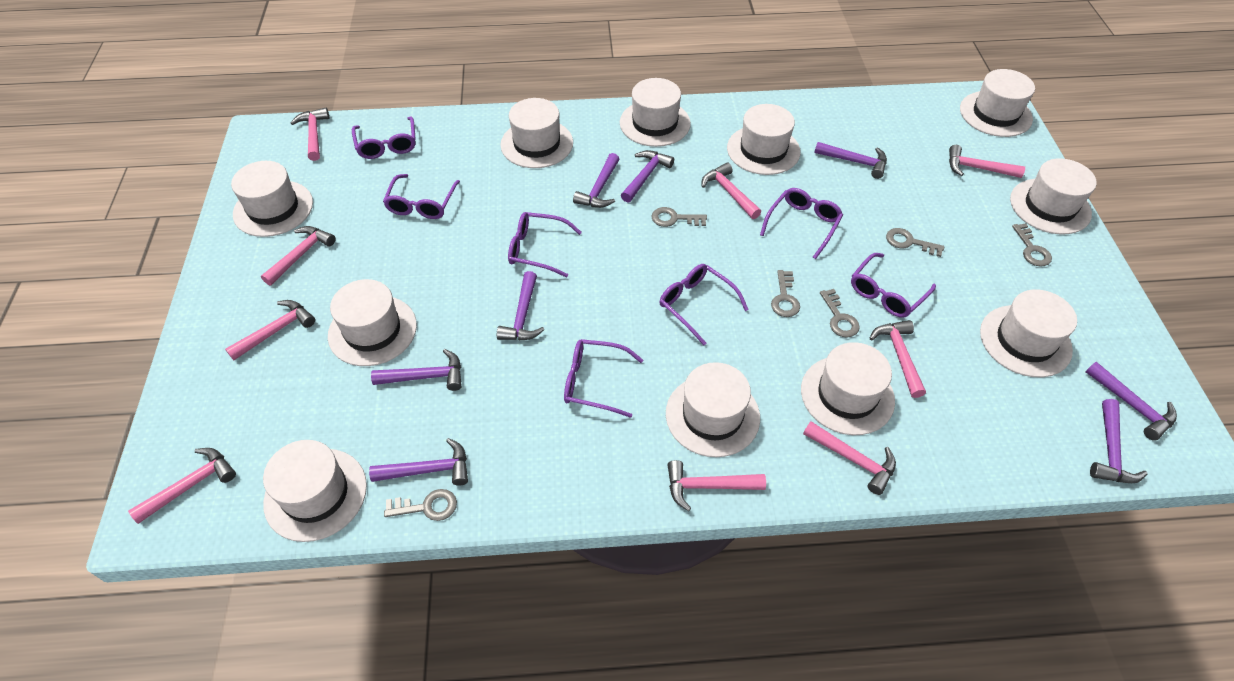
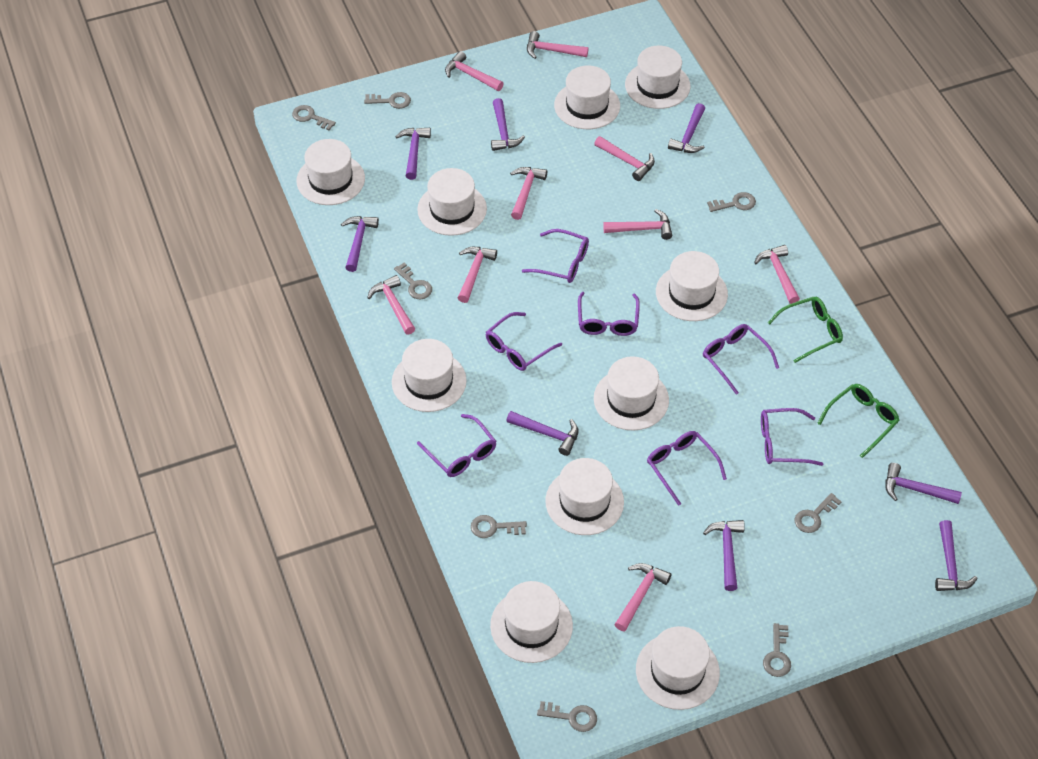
green glasses: none = 0 -> [768,297,843,363] [817,384,900,458] = 2
grey key: [384,489,457,521] [651,207,707,227] [771,270,800,317] [820,289,860,338] [886,228,944,257] [1012,223,1052,266] = 6 -> [292,105,336,130] [364,92,411,109] [394,263,432,299] [471,515,527,538] [537,701,597,732] [707,192,756,212] [763,623,791,677] [795,493,842,533] = 8
white hat: [231,161,313,237] [263,440,367,542] [328,279,417,366] [501,98,573,168] [620,78,691,147] [666,362,760,457] [727,104,801,175] [801,342,895,435] [960,69,1035,137] [980,289,1077,377] [1010,158,1097,235] = 11 -> [297,139,365,205] [392,339,467,412] [417,168,487,236] [490,581,573,663] [545,458,624,535] [554,65,620,129] [594,356,669,431] [625,46,691,109] [636,626,720,710] [656,251,728,321] = 10

